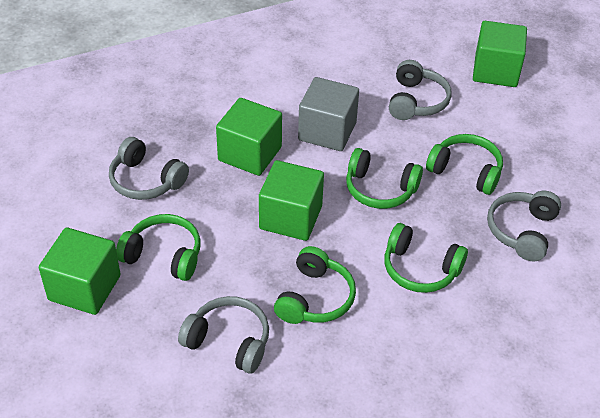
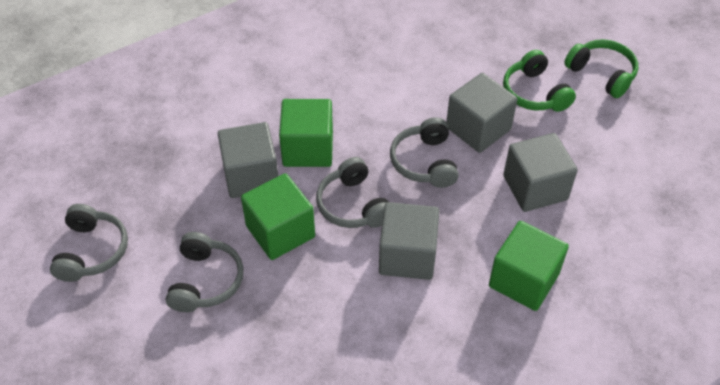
green cube: [39,227,120,315] [216,98,282,176] [259,160,324,241] [473,21,527,87] = 4 -> [241,173,315,260] [279,99,333,167] [489,221,569,311] = 3
green headphones: [116,214,201,281] [274,246,356,324] [346,148,423,209] [384,223,468,293] [426,134,503,195] = 5 -> [503,50,576,112] [564,39,638,98] = 2
grey cube: [298,77,359,151] = 1 -> [218,122,278,198] [379,202,439,280] [446,73,517,153] [503,133,578,212] = 4

